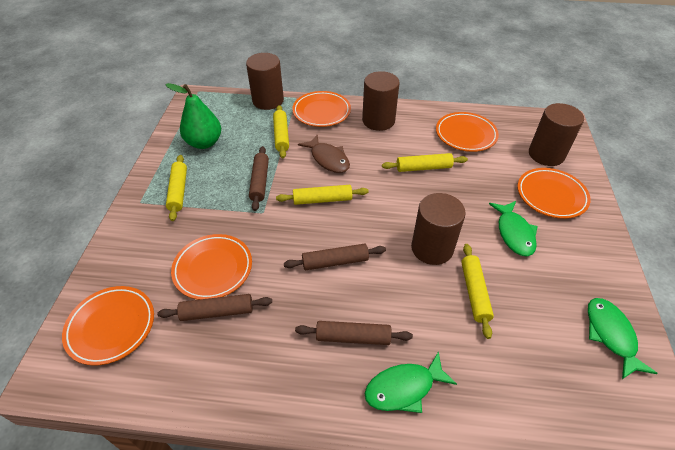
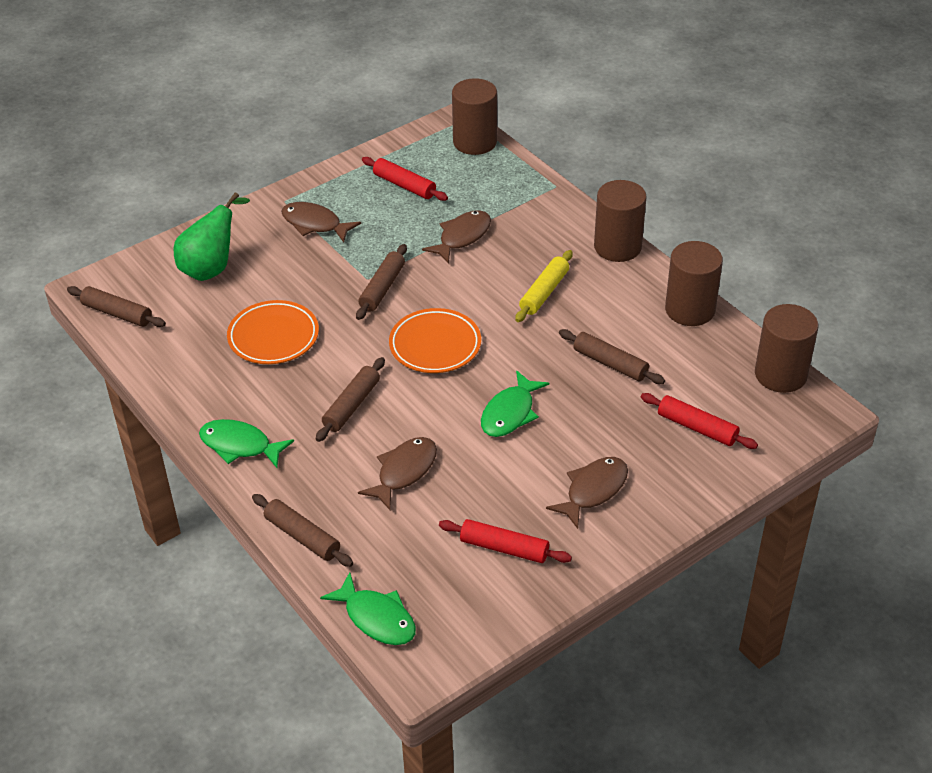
brown fish: [298,134,350,173] = 1 -> [281,202,361,242] [358,437,437,510] [422,210,491,264] [546,457,628,529] = 4
brown rolling pin: [157,294,272,321] [249,146,269,211] [284,244,386,270] [295,321,413,345] = 4 -> [67,286,166,327] [252,494,353,567] [316,357,385,442] [356,244,407,320] [559,329,665,384] = 5
orange plate: [62,286,154,366] [171,234,252,300] [292,91,351,127] [436,112,499,152] [517,168,591,219] = 5 -> [227,300,319,364] [389,308,481,373] = 2
red rolling pin: none = 0 -> [362,157,448,201] [439,519,572,563] [641,393,758,449] = 3
yellow rolling pin: [166,155,187,221] [273,105,289,159] [276,185,369,205] [382,153,468,172] [461,244,494,339] = 5 -> [515,250,573,322] = 1

